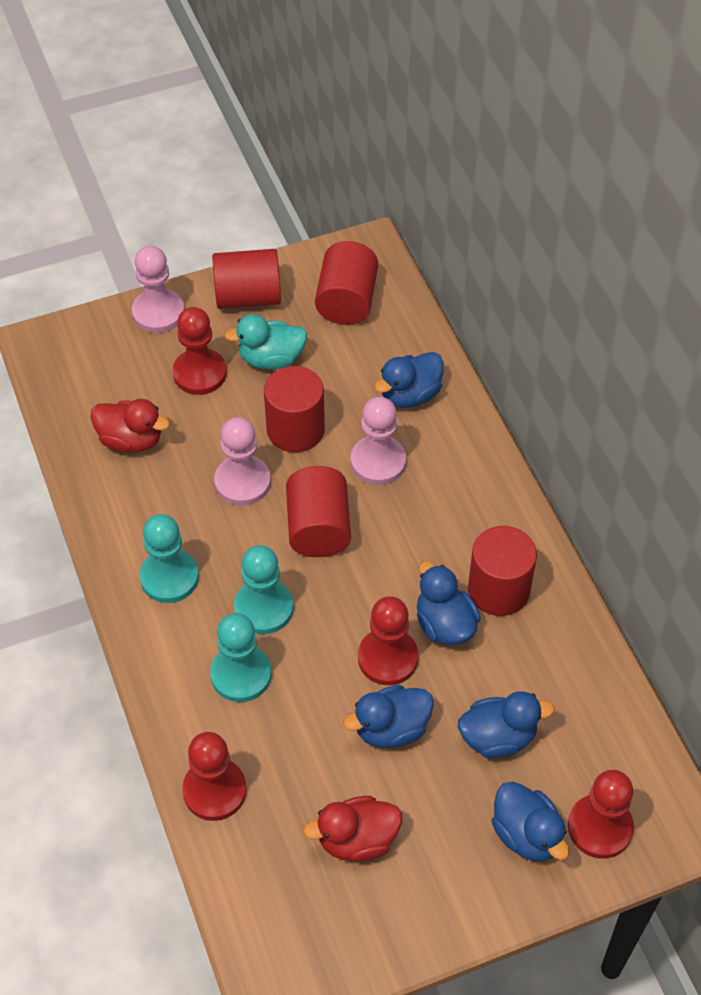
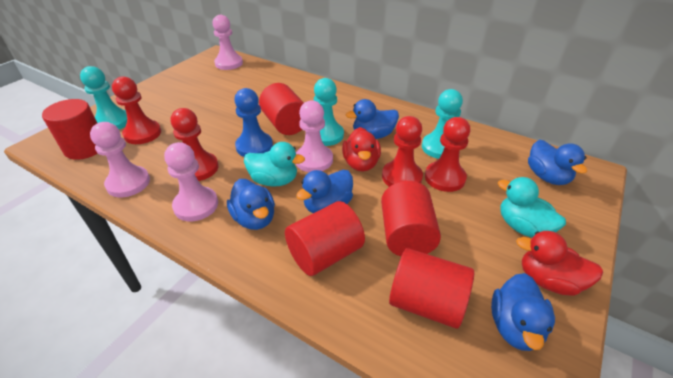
blue pawn: none = 0 -> [234,88,273,157] = 1
pink pawn: [132,246,184,333] [214,417,271,506] [351,397,406,485] = 3 -> [90,122,150,197] [164,142,218,221] [212,15,243,70] [296,100,333,172] = 4
turquoise duck: [224,314,307,369] = 1 -> [244,142,305,187] [498,177,566,237] = 2

